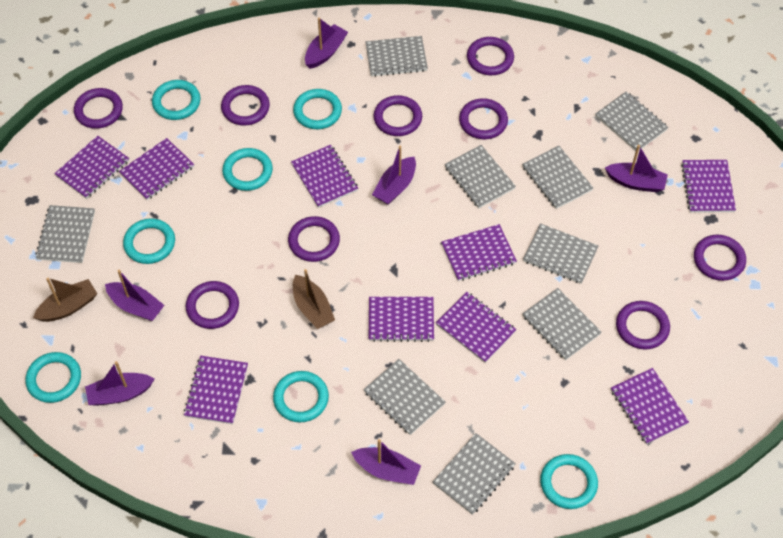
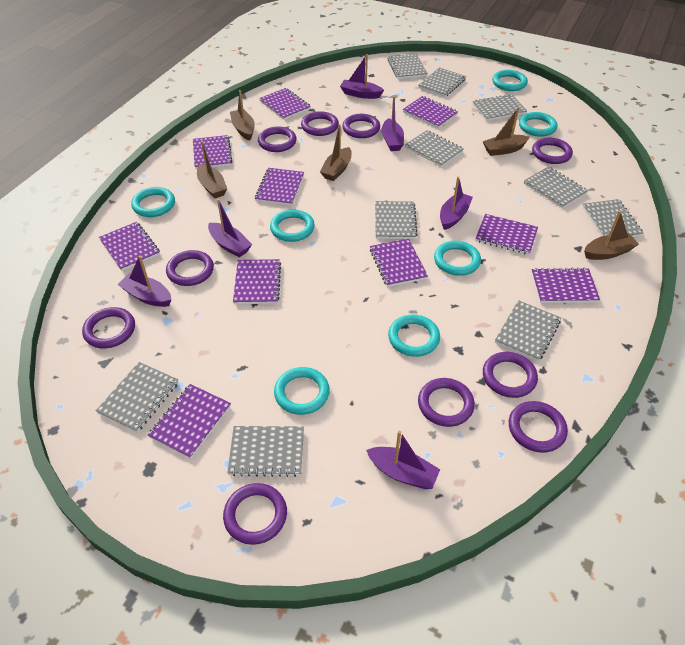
brown boat: [33,278,98,322] [293,269,335,329] = 2 -> [197,141,227,198] [230,90,255,141] [320,124,352,181] [483,107,529,156] [584,211,639,260] = 5
grey notebook: [35,205,95,263] [363,359,445,435] [365,36,428,77] [433,433,516,515] [444,145,516,208] [522,146,593,209] [522,288,602,360] [523,223,598,284] [595,92,668,151] = 9 -> [96,362,178,433] [227,426,304,477] [375,201,418,239] [388,53,428,79] [405,130,464,167] [418,67,466,97] [473,94,527,121] [495,300,561,361] [524,167,588,208] [582,199,643,237] = 10
purple notebook: [54,136,129,199] [119,138,194,200] [184,356,248,424] [291,145,358,208] [369,297,434,342] [436,292,516,363] [441,224,517,281] [611,368,689,444] [681,160,736,213] = 9 -> [99,222,160,271] [148,384,231,459] [193,135,232,169] [233,259,281,304] [255,168,304,206] [259,88,311,120] [370,239,428,287] [403,96,458,128] [475,214,538,255] [531,268,600,303] = 10
purple ring: [74,88,123,129] [186,281,239,329] [221,85,270,126] [288,216,340,262] [374,95,422,136] [459,98,508,139] [467,37,514,75] [616,301,670,350] [694,235,746,281] = 9 -> [82,307,135,348] [166,250,214,286] [223,483,287,545] [258,126,297,152] [301,111,339,136] [342,114,380,138] [418,378,475,427] [483,352,538,398] [509,401,568,453] [532,138,573,164] = 10

